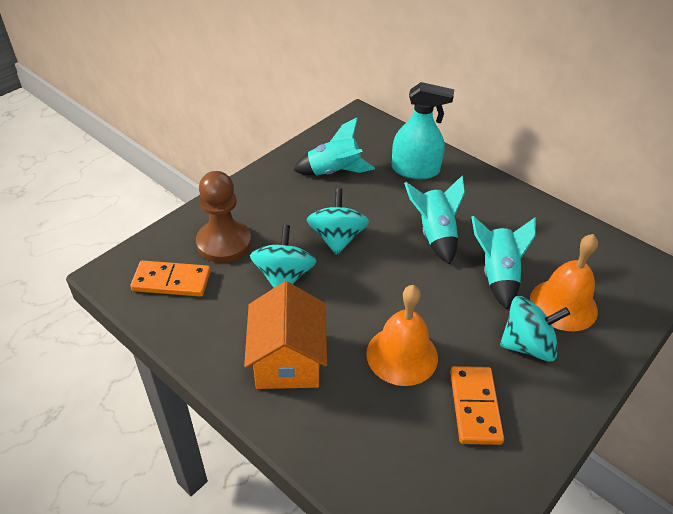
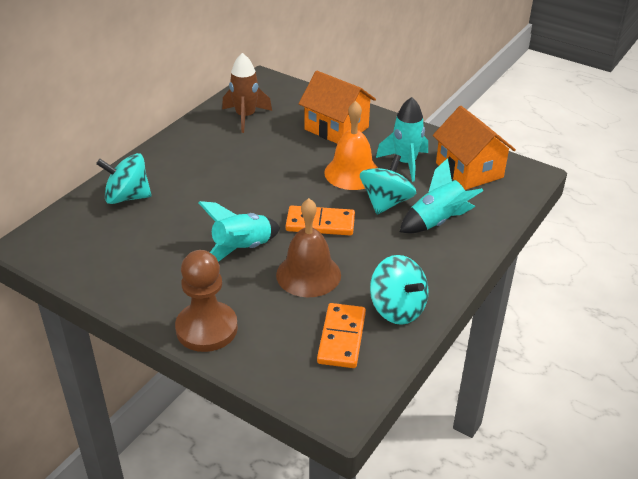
brown bell: none = 0 -> [276,198,341,297] = 1
brown rocket: none = 0 -> [222,53,272,133] = 1
orange bell: [366,285,438,386] [530,234,598,331] = 2 -> [324,101,378,190] = 1
orange house: [244,281,327,389] = 1 -> [299,71,376,144] [433,106,516,190] = 2
turquoise spray bottle: [392,82,454,179] = 1 -> none = 0

